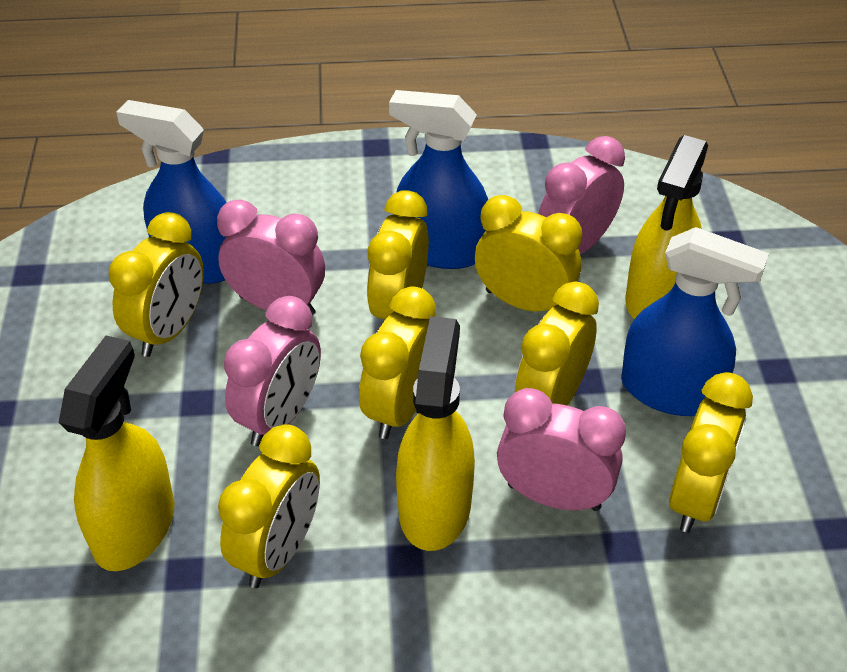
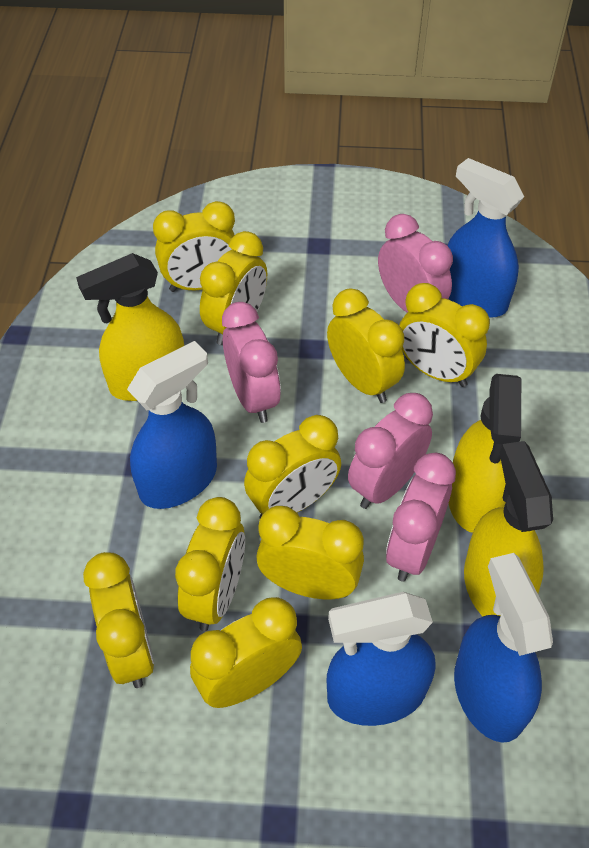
blue spray bottle: [116,100,227,284] [389,90,488,269] [621,227,769,416] = 3 -> [127,341,217,509] [327,592,435,726] [448,158,524,318] [454,553,553,743] = 4
yellow clock: [108,212,204,357] [218,424,320,588] [359,286,436,439] [367,190,429,319] [475,195,582,311] [515,281,599,406] [669,372,753,533] = 7 -> [83,552,154,688] [153,201,235,292] [175,497,245,631] [190,597,302,708] [200,231,267,345] [244,415,341,518] [256,506,364,599] [327,289,405,403] [399,283,490,387] = 9

